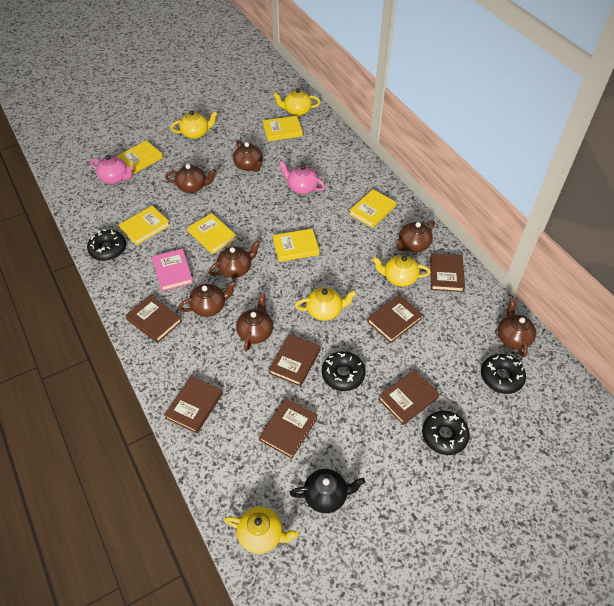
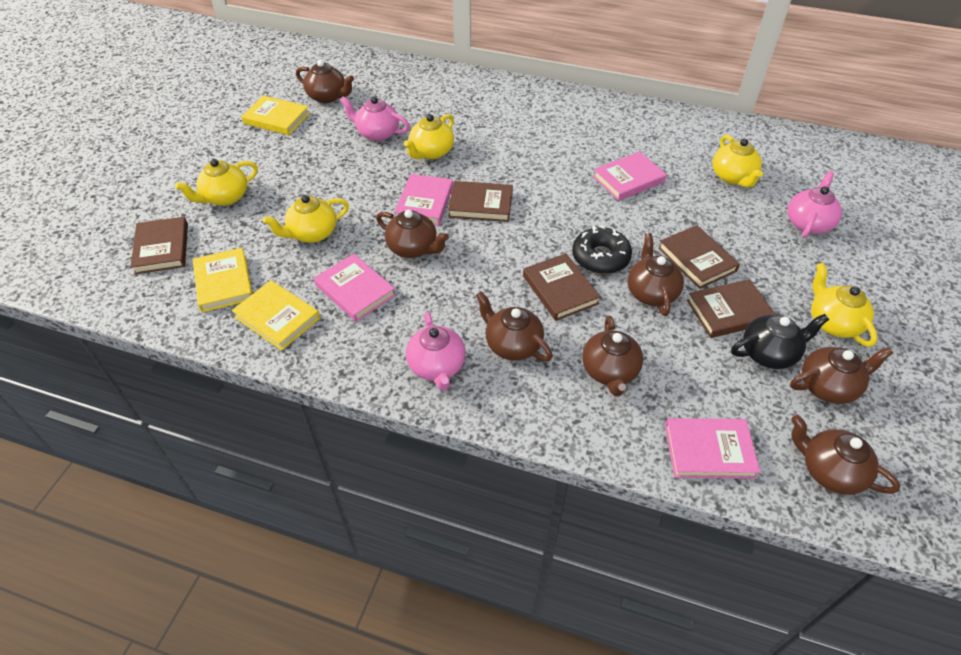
black donut: [87,229,126,261] [322,351,365,391] [422,411,470,455] [481,354,526,394] = 4 -> [572,226,632,274] = 1
brown book: [125,295,182,343] [164,376,223,434] [259,398,318,459] [268,334,321,387] [367,295,423,343] [378,370,440,425] [430,253,465,292] = 7 -> [130,217,188,274] [448,181,513,222] [523,253,601,321] [658,225,740,289] [687,279,776,338] = 5
pink book: [152,249,193,291] = 1 -> [314,254,396,322] [395,174,453,226] [593,152,667,201] [665,418,760,479] = 4
pink teapot: [90,155,134,184] [279,161,325,194] = 2 -> [340,96,410,141] [406,312,466,390] [787,171,842,238] = 3
yellow book: [116,140,163,174] [119,206,170,245] [187,213,236,254] [263,116,303,141] [273,229,319,262] [349,189,396,228] = 6 -> [193,248,252,312] [232,280,320,351] [241,95,310,135] = 3

